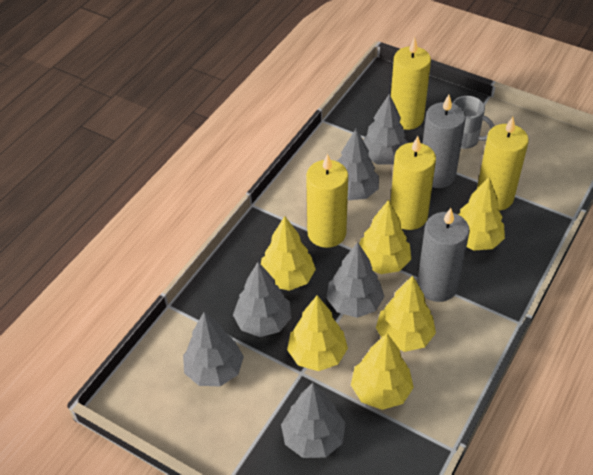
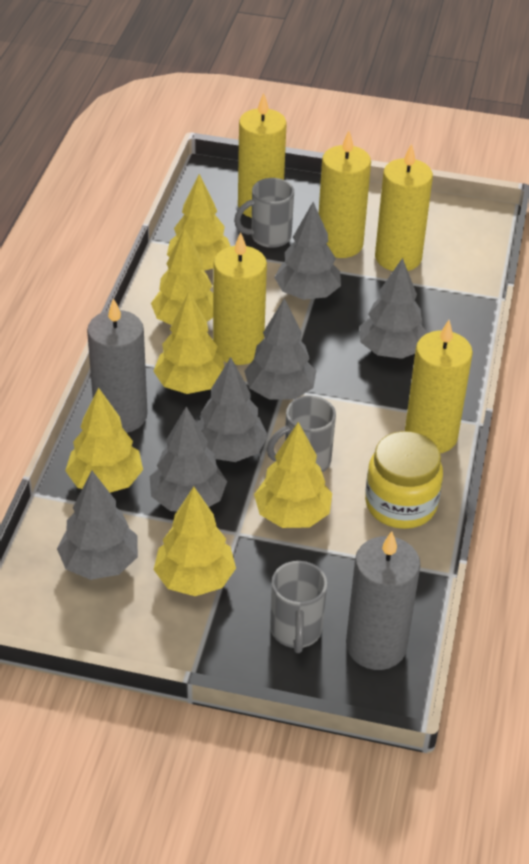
grey mug: [453,96,494,149] = 1 -> [234,178,294,248] [267,396,336,472] [270,561,327,653] = 3
yellow candle: [306,153,348,248] [390,136,436,230] [391,37,431,130] [477,117,529,211] = 4 -> [213,232,267,365] [238,93,286,218] [319,131,371,258] [375,144,433,271] [405,320,473,453] = 5
yellow jar: none = 0 -> [365,431,443,529] = 1

